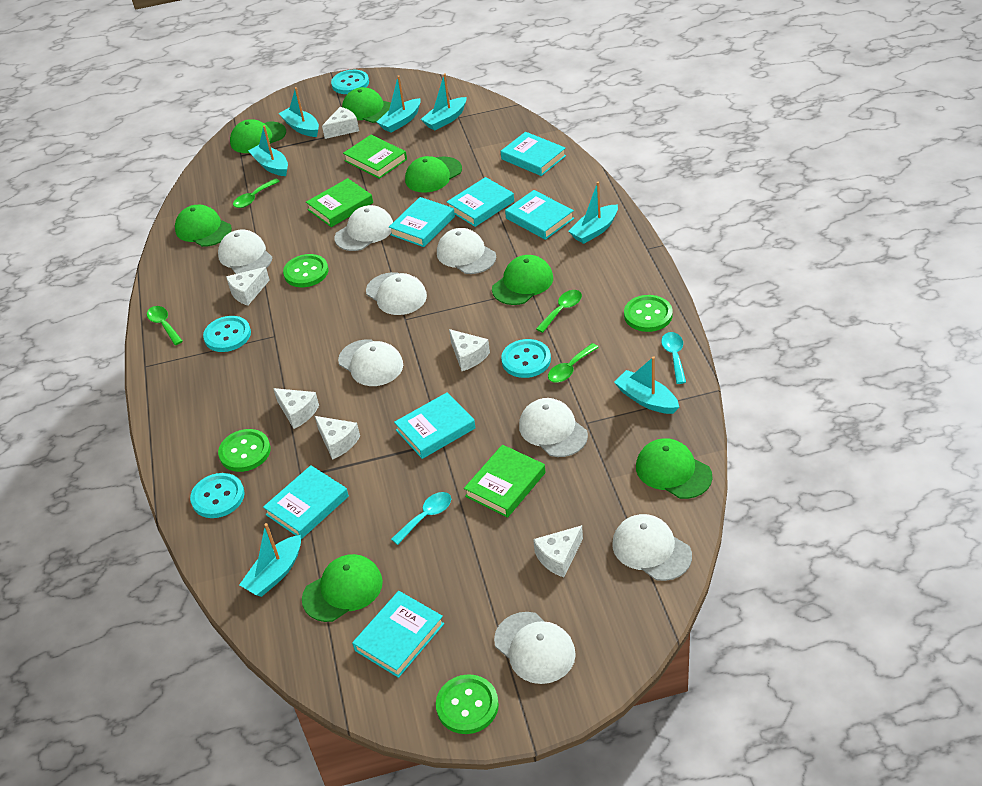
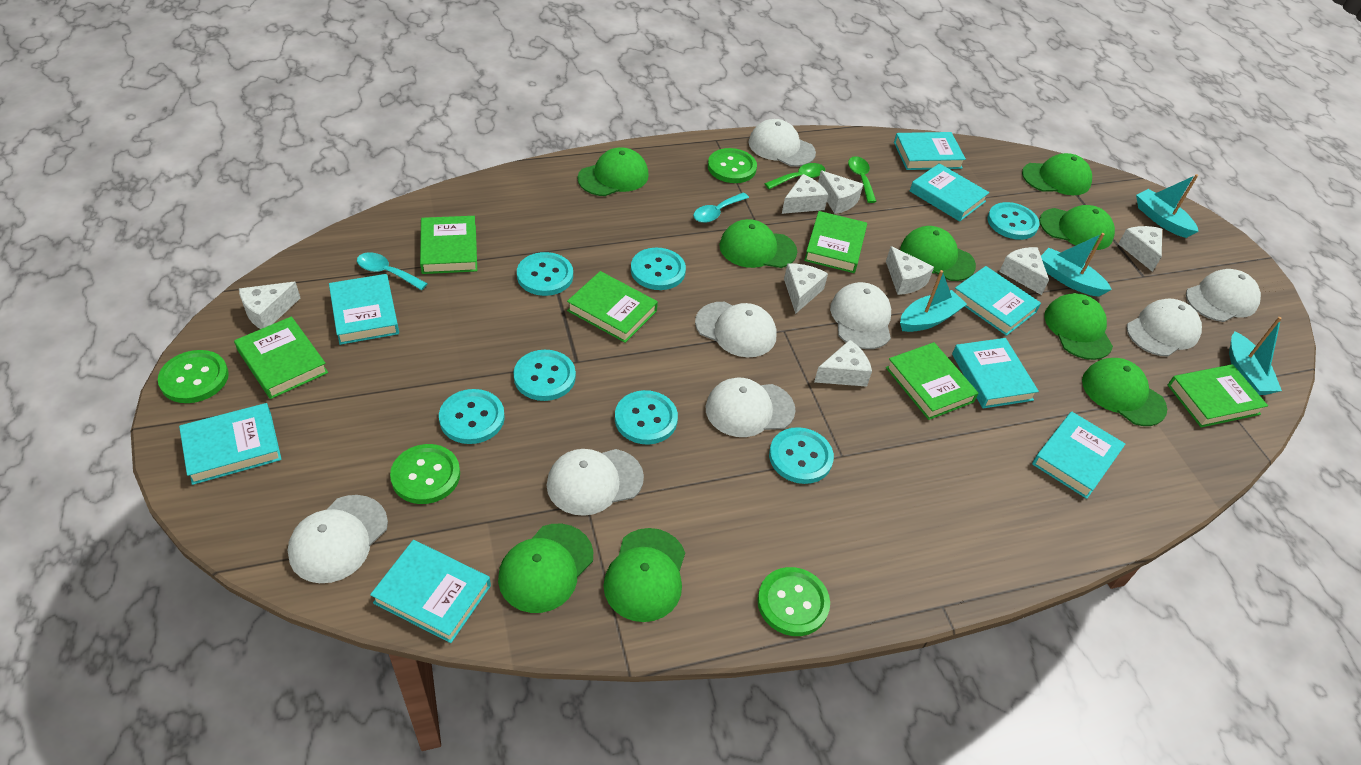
green book: [306,178,373,227] [343,135,407,179] [464,445,545,518] = 3 -> [234,316,328,399] [420,216,477,274] [567,271,658,343] [804,211,867,273] [886,342,979,420] [1168,364,1268,428] = 6
green cap: [175,205,232,247] [230,119,286,153] [302,554,383,622] [342,87,391,123] [405,156,462,193] [492,255,553,305] [636,438,712,499] = 7 -> [498,524,593,613] [577,147,649,196] [603,528,685,622] [719,219,797,268] [900,226,976,281] [1022,153,1092,195] [1039,205,1115,250] [1044,293,1113,360] [1082,358,1167,426] = 9
green spoon: [147,306,183,345] [233,178,280,208] [536,290,582,333] [548,343,599,383] = 4 -> [764,163,825,189] [848,156,877,203] = 2
turquoise boat: [239,523,301,597] [248,125,288,176] [279,87,319,137] [377,75,421,133] [421,74,466,130] [568,181,618,244] [614,356,679,414] = 7 -> [900,270,967,332] [1041,233,1112,297] [1136,174,1199,238] [1229,317,1282,395] = 4
turquoise book: [263,465,349,539] [352,591,444,678] [389,197,455,247] [394,393,476,459] [447,177,514,227] [501,132,566,176] [505,190,574,240] = 7 -> [179,403,282,485] [329,274,399,345] [370,540,491,643] [894,132,966,170] [910,163,989,222] [952,338,1039,408] [955,266,1041,336] [1032,411,1125,499] = 8
turquoise button: [190,473,245,518] [203,316,251,352] [331,70,369,94] [501,339,551,378] = 4 -> [439,389,505,444] [513,350,576,401] [517,252,573,296] [615,390,678,444] [631,248,686,290] [769,427,834,484] [987,202,1040,240] = 7
white cheese: [226,267,270,306] [273,388,319,429] [315,416,360,460] [322,107,359,139] [449,329,490,371] [533,525,583,578] = 6 -> [239,282,300,329] [782,174,828,214] [784,264,828,314] [814,340,872,387] [818,170,863,214] [886,246,934,295] [999,247,1049,295] [1118,226,1162,272] = 8

